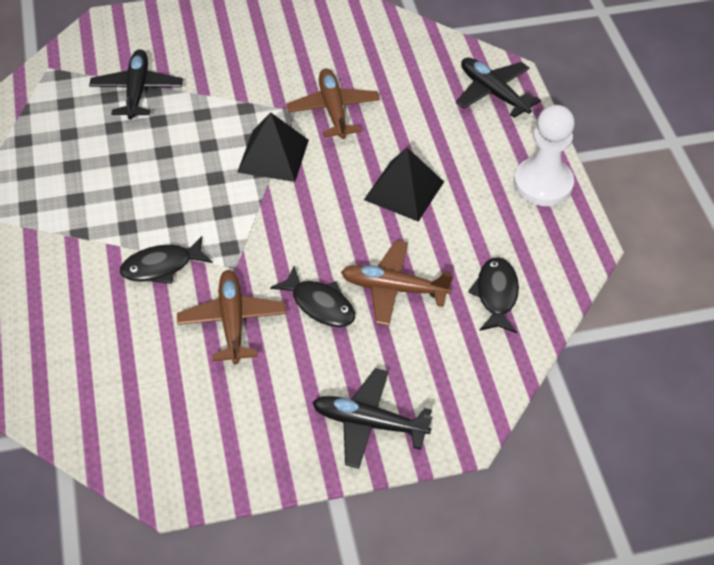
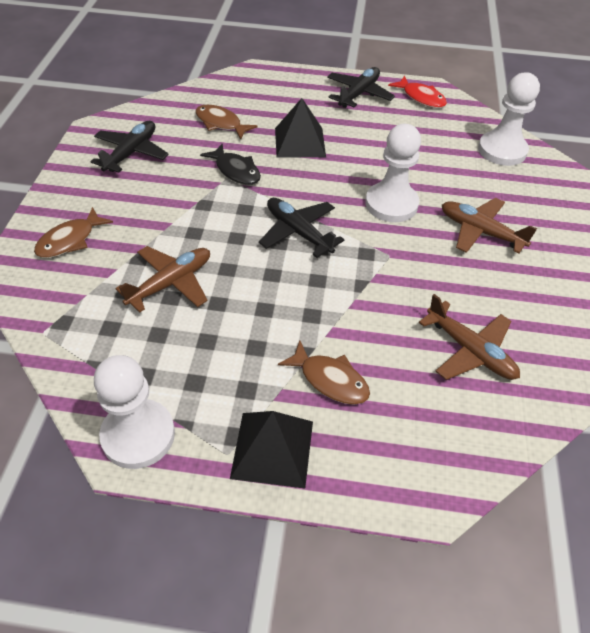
black fish: [120,236,212,284] [270,266,355,327] [468,257,519,333] = 3 -> [200,144,261,185] = 1
brown fish: none = 0 -> [34,207,113,258] [196,105,257,140] [278,341,370,405] = 3
red fish: none = 0 -> [388,76,447,108] = 1
white pawn: [513,105,575,206] = 1 -> [94,355,175,469] [365,124,421,222] [478,72,540,166] = 3

